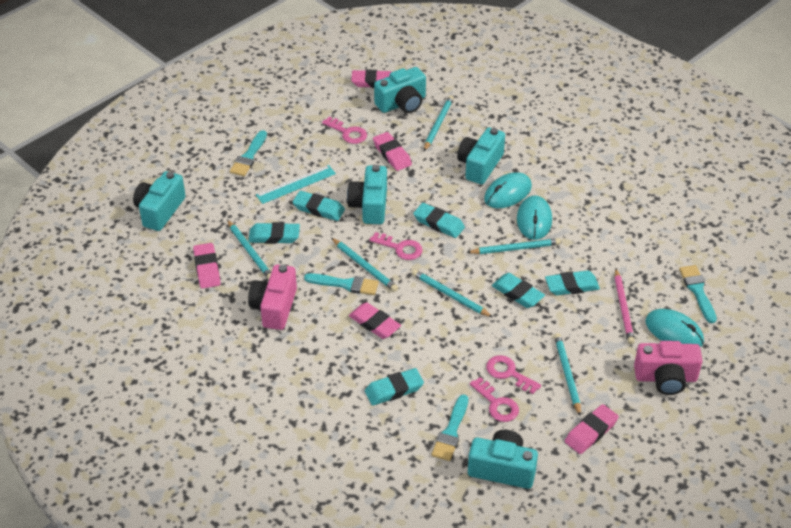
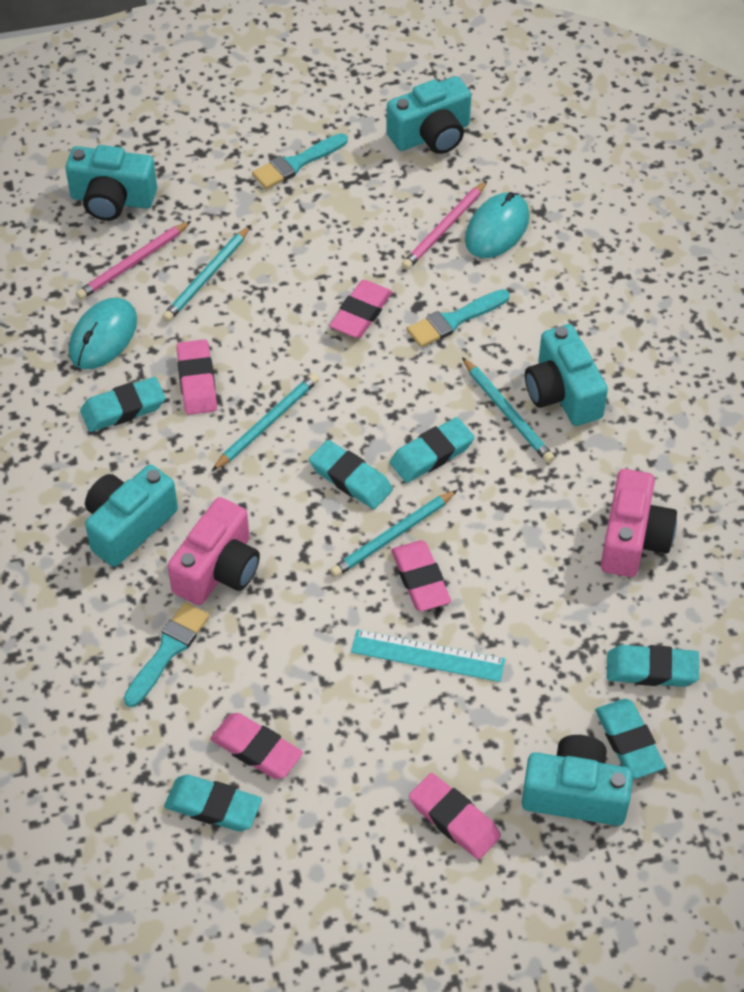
pink key: [322,117,367,144] [369,232,423,260] [470,377,519,422] [486,355,541,394] = 4 -> none = 0
pink pencil: [615,269,635,344] = 1 -> [76,221,191,300] [401,180,488,270] = 2
turquoise brush: [230,130,267,176] [304,273,379,295] [432,394,468,461] [679,265,717,323] = 4 -> [124,602,210,707] [252,133,348,189] [407,289,510,347] = 3
turquoise mouse: [484,172,532,208] [517,195,552,240] [645,309,704,347] = 3 -> [69,297,137,369] [465,192,529,258] = 2
turquoise pencil: [227,220,271,280] [331,238,398,292] [412,270,493,317] [424,96,454,151] [467,238,561,254] [554,333,581,416] = 6 -> [162,225,251,322] [212,373,319,471] [330,490,457,577] [462,357,555,463] = 4

